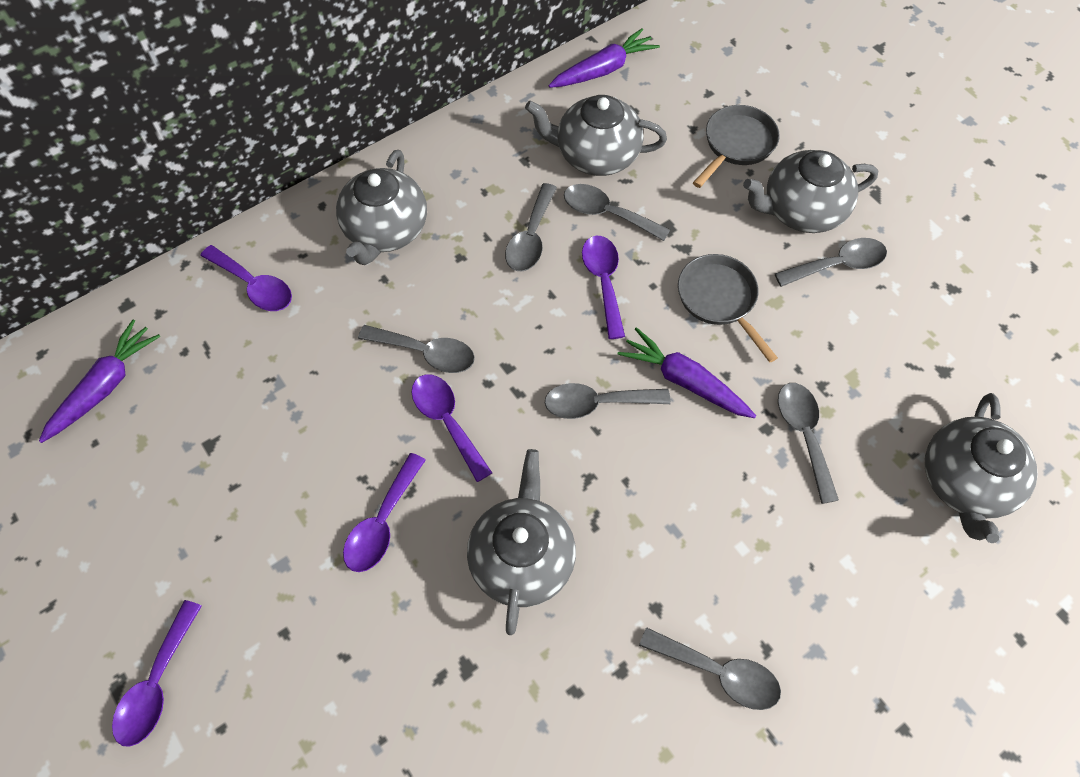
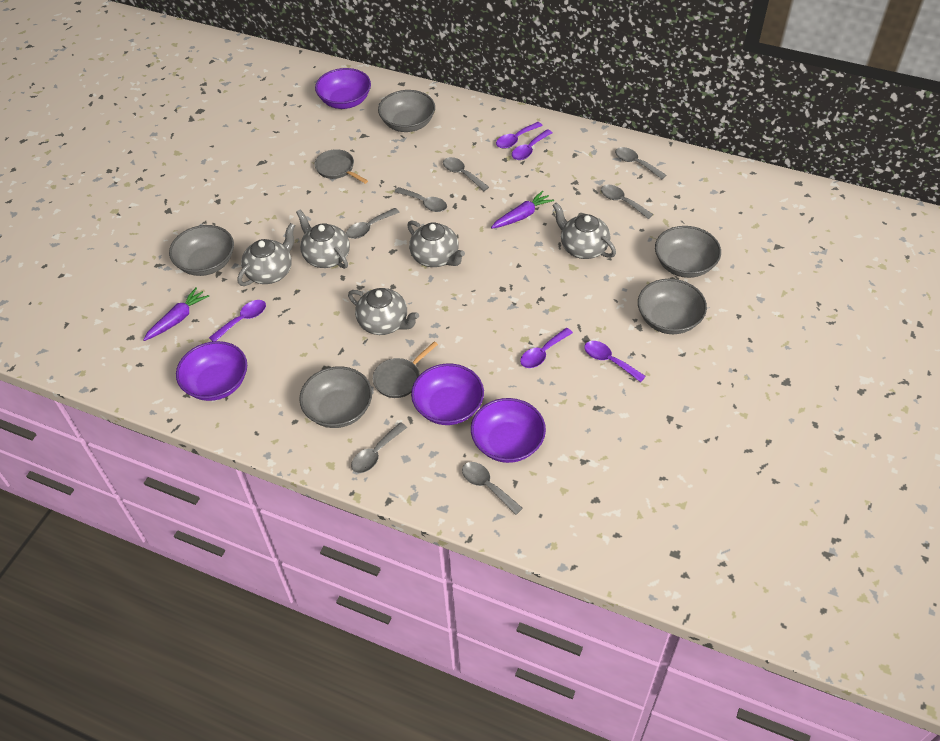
grey bowl: none = 0 -> [169,225,234,276] [299,366,372,428] [378,90,435,132] [638,279,707,334] [655,226,721,278] = 5
purple bowl: none = 0 -> [176,341,247,401] [315,68,371,109] [411,364,484,425] [471,398,546,463] = 4
purple carrot: [39,320,160,443] [549,28,660,88] [617,327,756,418] = 3 -> [143,287,209,341] [491,191,554,228] = 2

